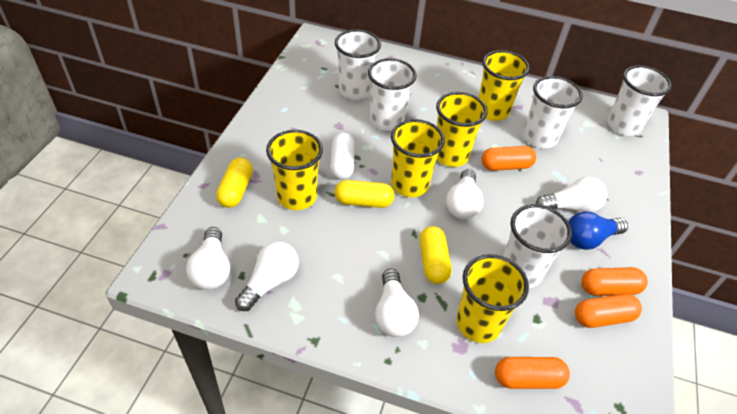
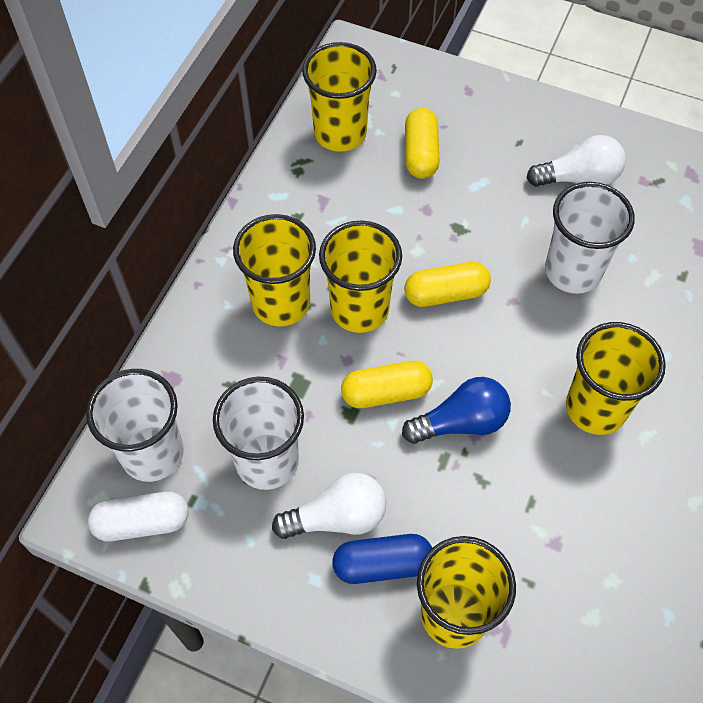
blue capsule: none = 0 -> [332,534,432,584] = 1
orange capsule: [481,146,536,171] [495,357,570,389] [575,294,642,328] [581,267,648,296] = 4 -> none = 0
white cup: [335,29,381,100] [368,58,417,131] [503,204,572,288] [523,76,583,148] [608,65,672,136] = 5 -> [86,369,184,482] [213,377,304,490] [545,182,635,294] = 3
white light bulb: [186,227,230,290] [235,242,299,311] [375,269,419,337] [446,169,484,219] [536,177,607,212] = 5 -> [272,473,386,539] [527,135,626,187] = 2

